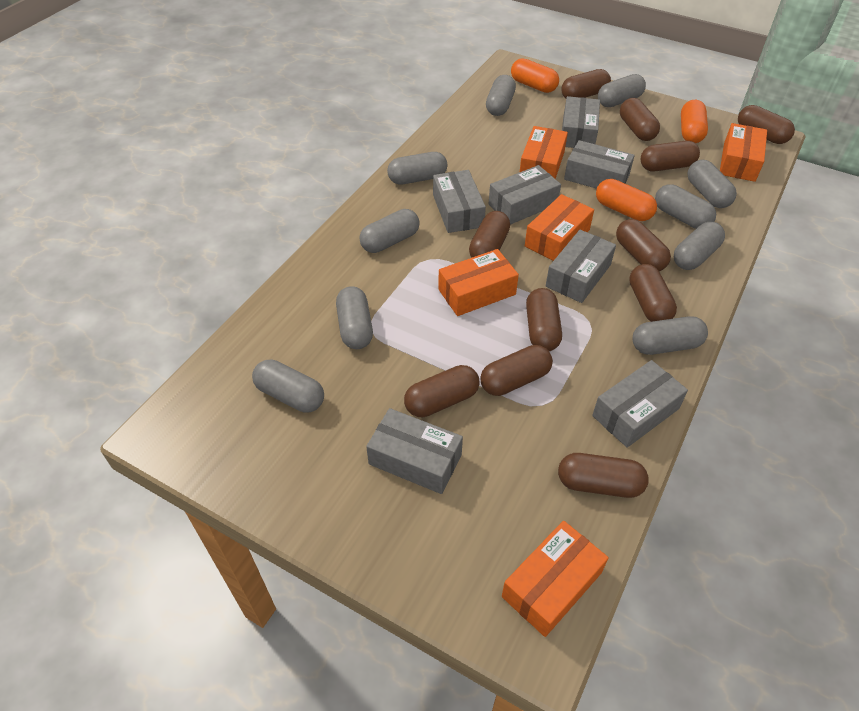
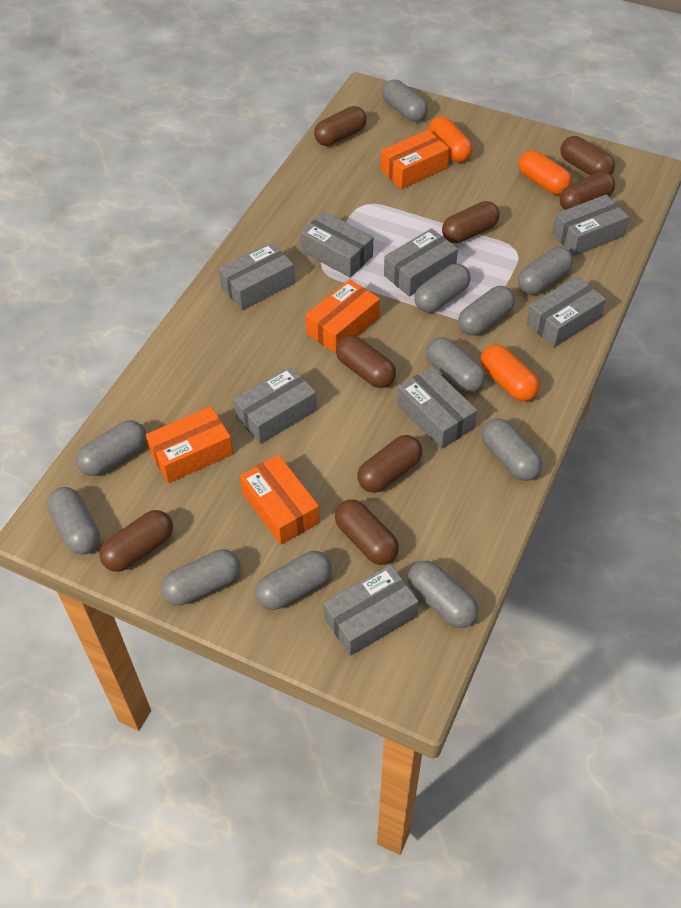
brown capsule: [404,365,480,417] [469,211,510,258] [480,345,553,396] [526,288,562,351] [558,453,649,498] [561,69,611,98] [616,219,671,271] [620,98,660,141] [629,264,677,322] [641,141,700,172] [738,105,795,144] = 11 -> [99,510,173,572] [314,106,367,146] [335,499,399,565] [336,335,396,388] [357,435,422,493] [442,201,500,243] [560,136,615,176] [560,171,615,210] = 8
grey box: [366,408,463,494] [433,170,486,233] [489,165,561,225] [546,230,616,303] [562,96,600,148] [564,140,635,189] [592,360,688,448] = 7 -> [219,242,295,310] [233,366,317,444] [300,211,373,278] [323,565,418,656] [384,228,458,297] [397,367,477,449] [526,276,606,347] [552,194,629,256] = 8
grey capsule: [252,360,324,413] [336,286,373,349] [359,209,420,253] [387,152,447,185] [486,75,516,116] [598,74,646,107] [632,316,708,355] [655,184,716,229] [674,222,725,270] [687,160,737,208] = 10 -> [47,487,100,555] [76,420,146,476] [161,549,240,605] [255,551,332,610] [382,80,428,122] [408,560,479,628] [414,264,470,313] [426,337,486,392] [458,286,515,336] [481,418,542,481] [518,247,573,295] = 11
orange box: [438,249,519,316] [502,521,609,637] [520,126,568,179] [525,194,594,261] [720,123,767,182] = 5 -> [146,406,233,483] [240,455,320,545] [305,279,380,353] [381,130,450,189] = 4

